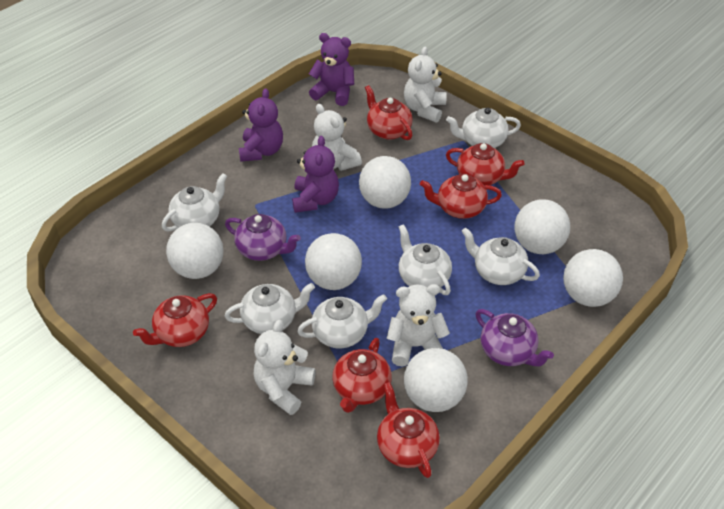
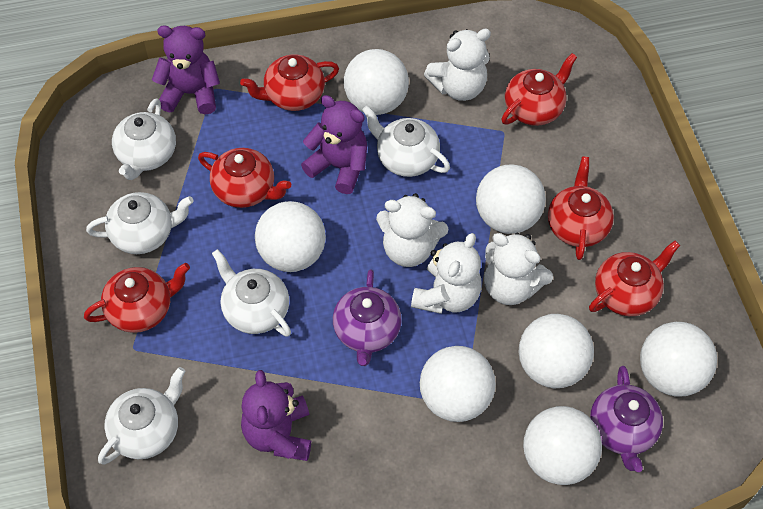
white ball: [166,223,224,279] [305,233,362,290] [359,156,411,209] [404,348,468,412] [515,200,570,254] [563,249,623,307] = 6 -> [255,201,326,272] [344,49,409,115] [420,346,496,422] [476,164,546,234] [519,314,594,388] [523,406,602,485] [640,322,717,396] = 7
white teapot: [162,173,227,232] [225,283,315,334] [297,294,387,348] [398,224,452,295] [446,108,521,148] [461,228,540,285] = 6 -> [86,192,194,254] [98,367,185,465] [112,98,176,180] [212,249,291,337] [362,106,450,177] = 5

